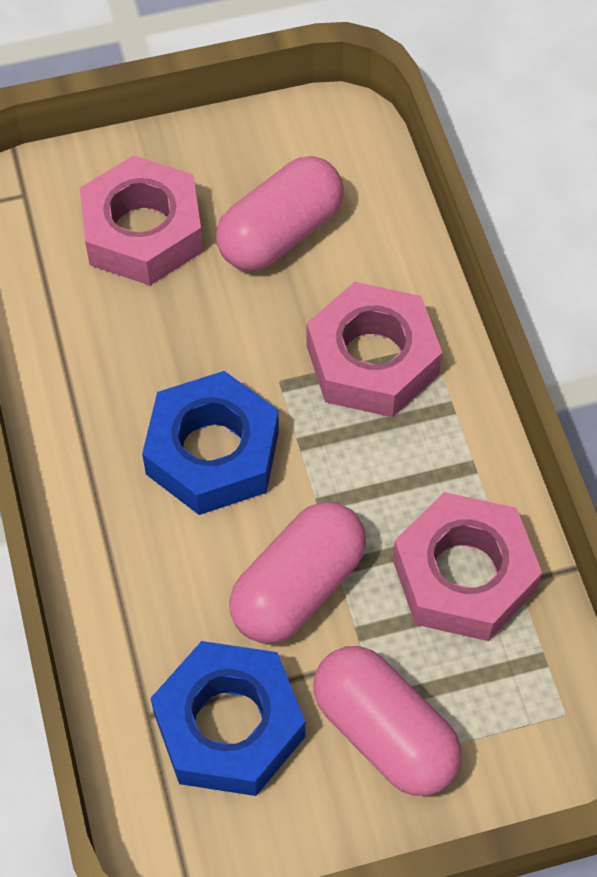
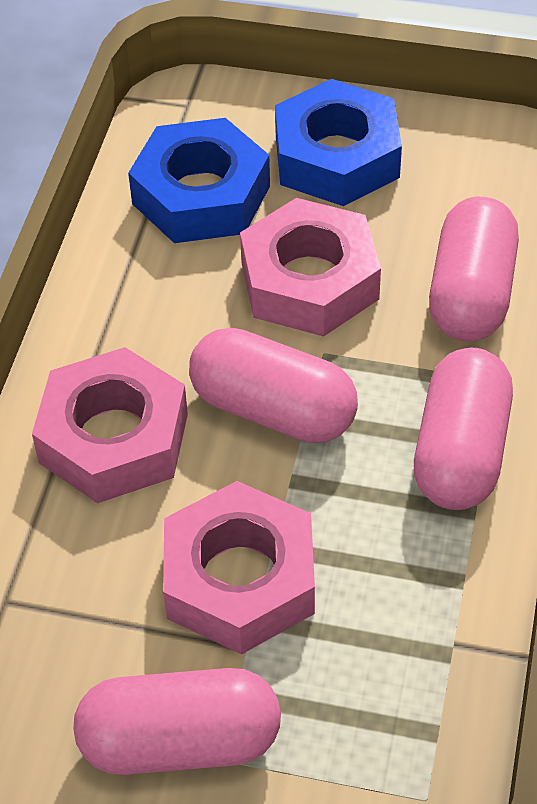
pink capsule: [216,156,343,271] [229,502,366,643] [313,646,461,796] = 3 -> [73,668,281,775] [189,328,358,443] [414,348,513,510] [429,197,519,341] = 4

